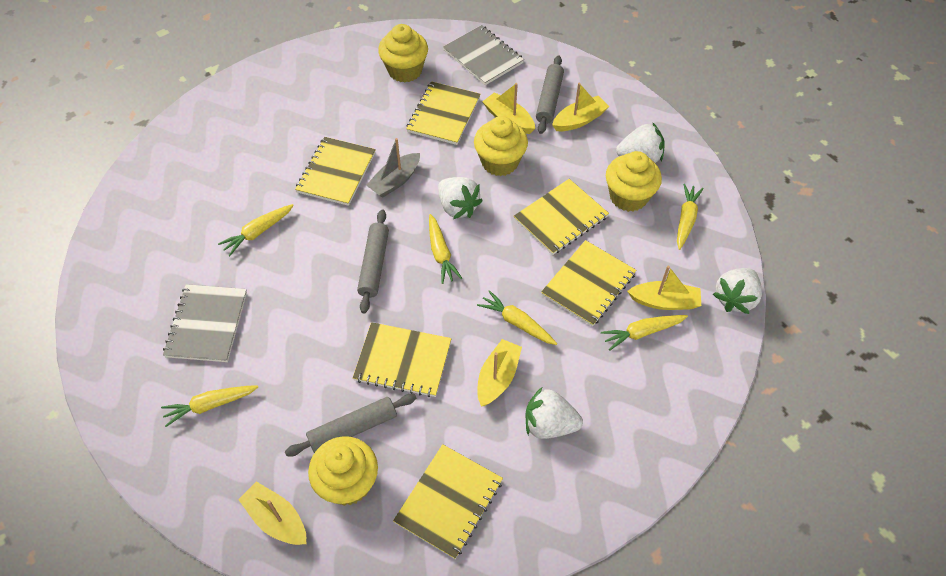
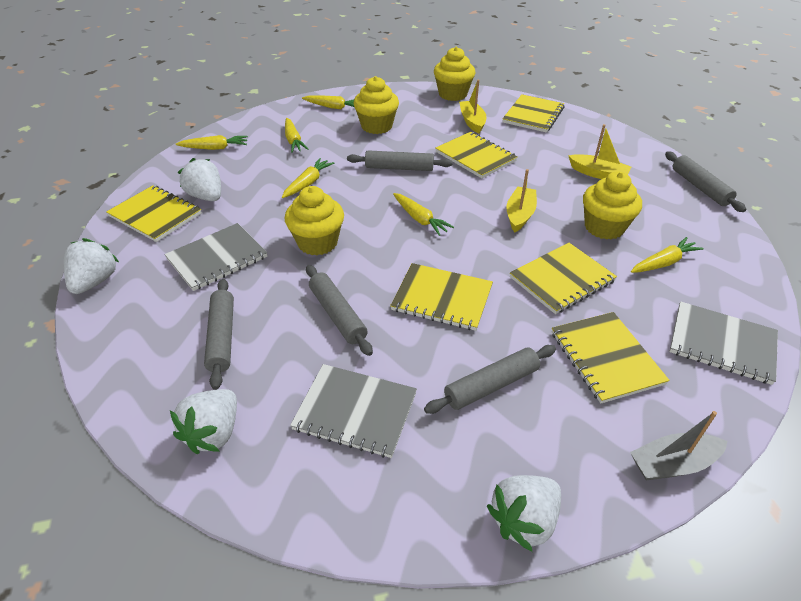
grey notebook: [163,284,247,362] [443,25,524,85] = 2 -> [165,223,267,291] [290,364,417,458] [669,301,778,385] = 3
grey rolling pin: [285,394,416,456] [357,209,389,313] [536,56,564,134] = 3 -> [204,279,234,390] [306,265,373,356] [347,150,453,171] [424,345,556,414] [665,151,746,212] = 5
yellow boat: [238,482,306,545] [477,339,522,406] [482,83,535,134] [552,83,609,131] [627,265,701,310] = 5 -> [459,79,486,134] [506,169,537,233] [568,124,631,179] = 3

